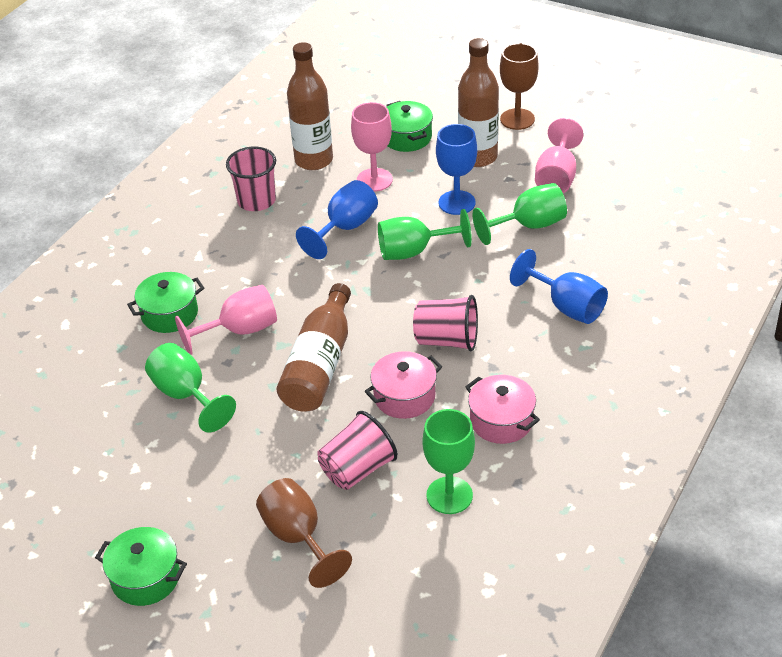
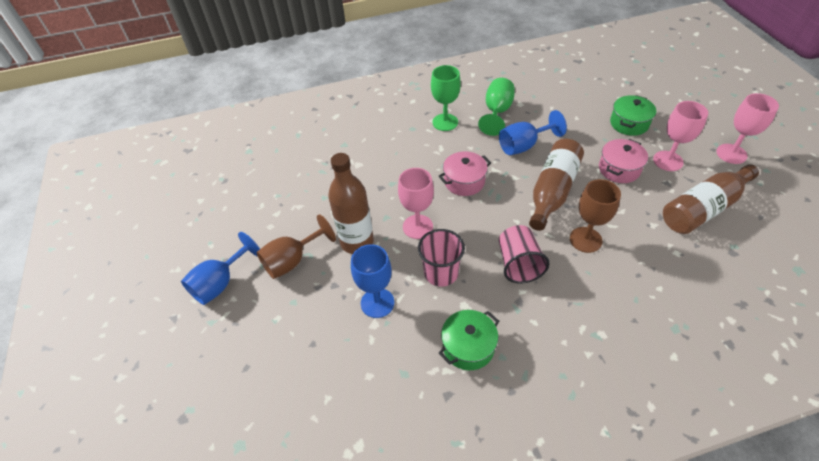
green goblet: [145,343,236,432] [378,209,472,260] [422,409,475,514] [473,183,567,245] = 4 -> [431,65,461,131] [478,78,515,136] = 2
green pot: [95,527,187,606] [127,272,204,333] [387,101,433,152] = 3 -> [438,310,499,370] [610,95,656,136] = 2
pink cup: [226,146,276,211] [317,411,398,490] [413,295,478,351] = 3 -> [418,229,465,287] [499,225,550,283] = 2

